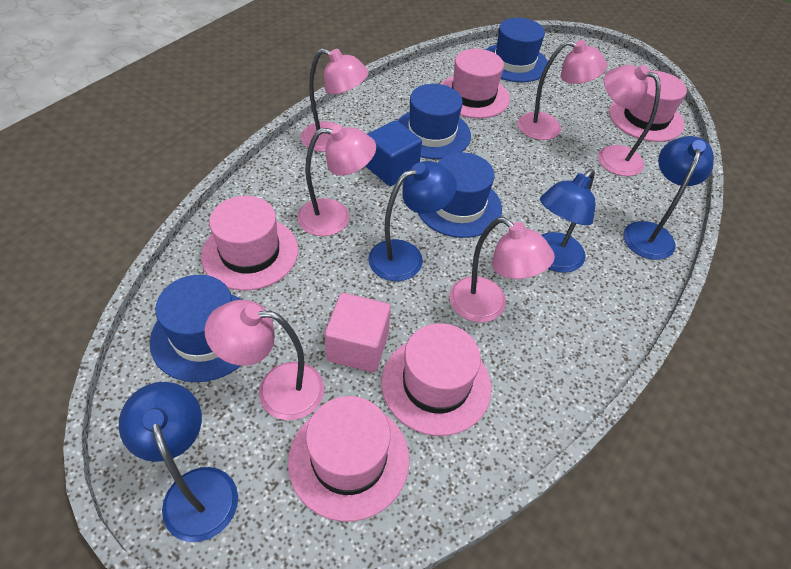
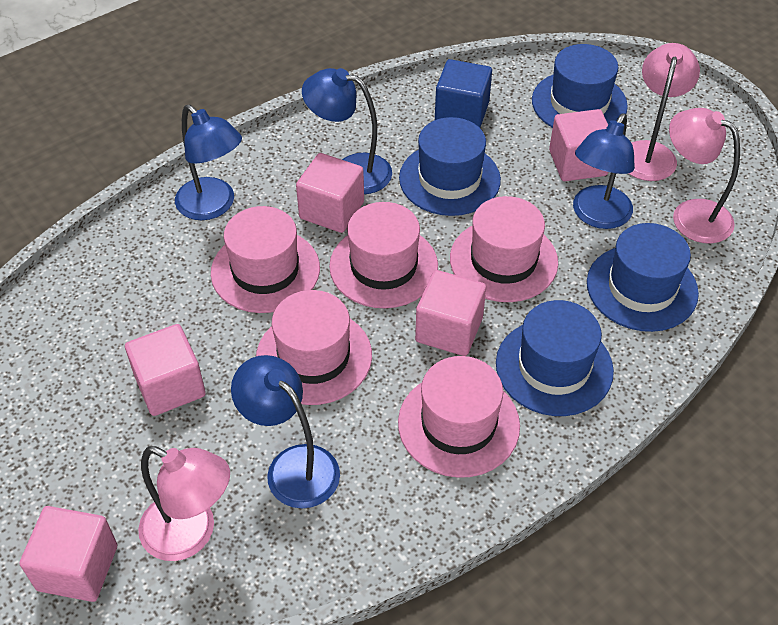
pink cube: [325,293,391,372] = 1 -> [20,506,117,602] [125,324,206,416] [296,153,364,233] [415,270,486,356] [549,109,608,181] = 5
pink lamp: [205,300,324,420] [297,124,376,236] [301,48,369,152] [449,217,554,322] [518,40,608,140] [598,65,661,176] = 6 -> [138,446,230,561] [628,43,700,181] [669,108,740,244] = 3

